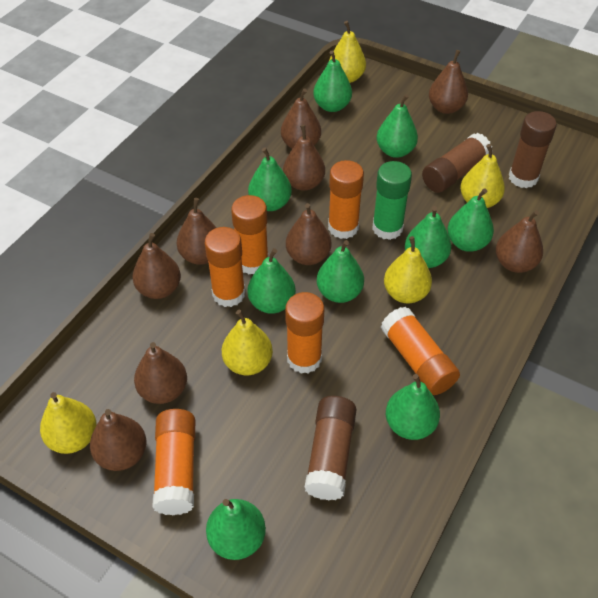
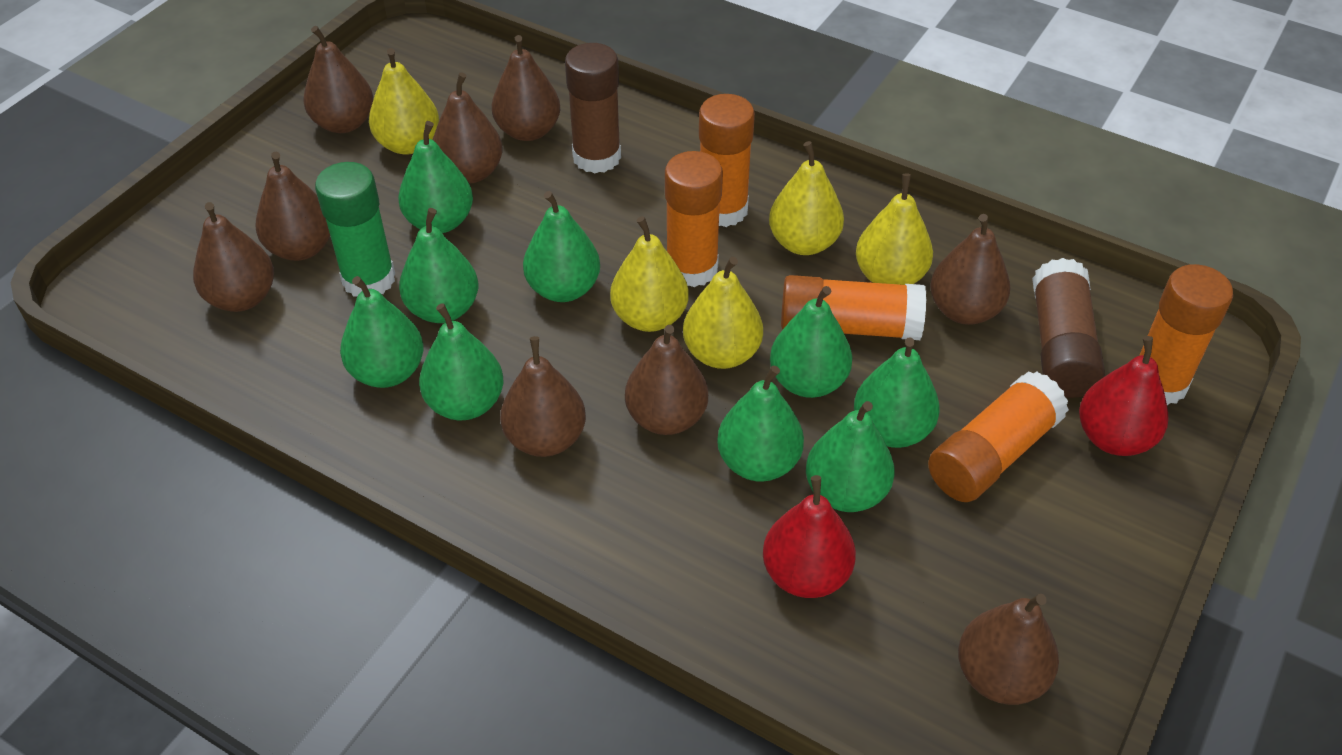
brown glue stick: [304,396,357,500] [422,133,493,193] [509,111,557,188] = 3 -> [565,43,621,173] [1032,258,1105,398] = 2
orange glue stick: [152,409,195,515] [205,227,245,307] [231,195,269,274] [285,292,325,374] [328,160,364,239] [381,307,460,395] = 6 -> [665,151,723,287] [699,94,755,227] [781,275,926,340] [928,371,1069,502] [1139,264,1233,405] = 5
red pear: none = 0 -> [763,475,856,598] [1079,336,1168,456] = 2

